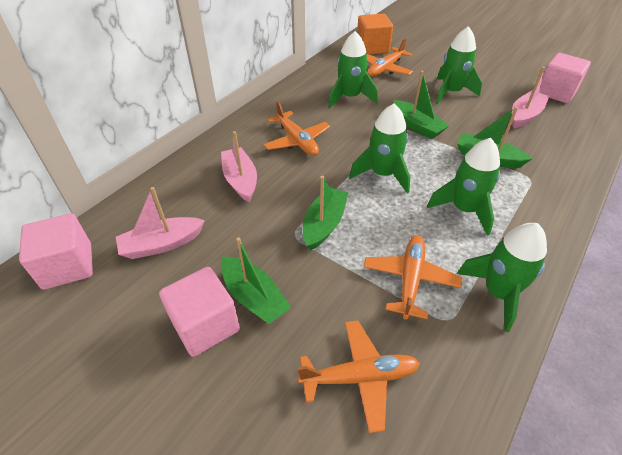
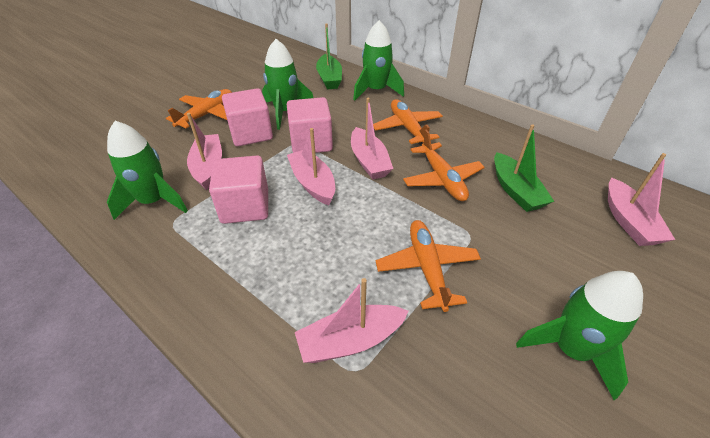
green boat: [221,238,291,324] [303,176,348,251] [394,71,449,139] [457,107,532,168] = 4 -> [316,23,342,89] [494,124,554,212] = 2
green rocket: [328,31,378,108] [349,103,410,193] [427,138,500,236] [435,26,482,104] [457,223,547,332] = 5 -> [107,121,188,220] [262,39,313,130] [353,20,404,101] [516,271,643,400] = 4
orange cube: [357,14,393,54] = 1 -> none = 0
pink boat: [116,187,205,259] [221,131,257,202] [512,67,550,129] = 3 -> [187,113,222,190] [287,128,335,205] [295,278,409,363] [351,98,393,180] [608,153,675,246] = 5

